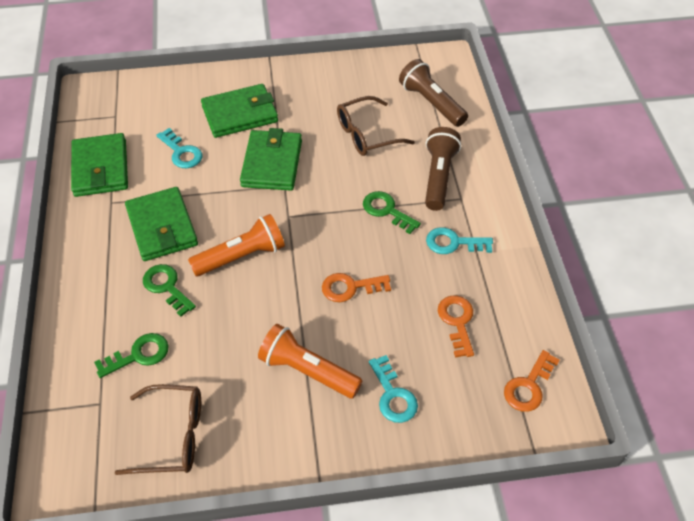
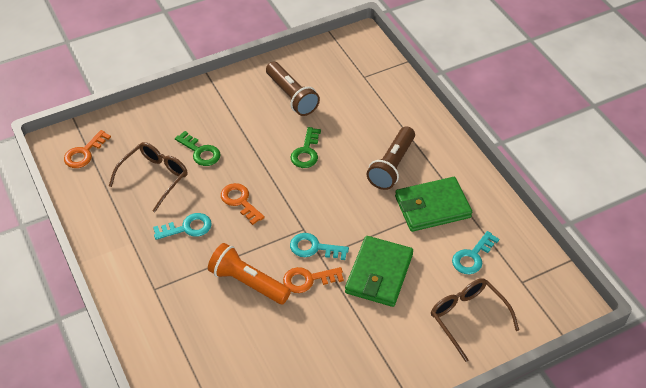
green key: [94,333,169,378] [143,264,196,317] [363,191,421,234] = 3 -> [175,131,221,166] [290,127,321,168] = 2
green wallet: [71,133,128,197] [125,187,198,261] [201,84,278,138] [240,128,302,191] = 4 -> [345,236,413,307] [395,177,472,232] = 2
orange flashlight: [188,214,285,276] [258,324,362,398] = 2 -> [208,243,291,304] = 1

